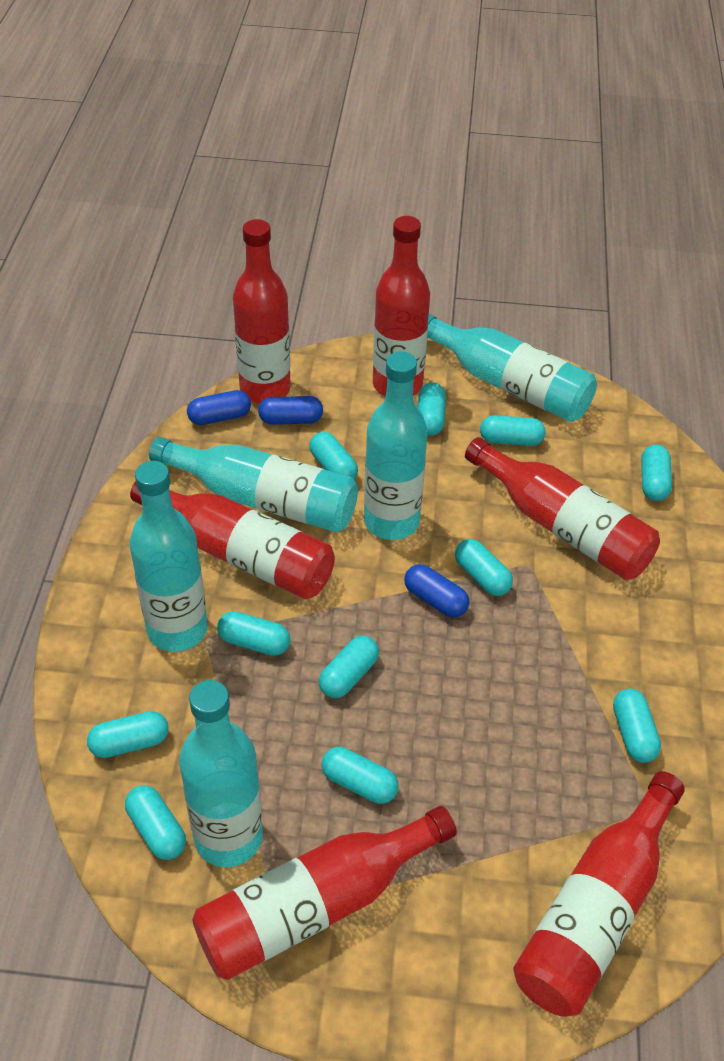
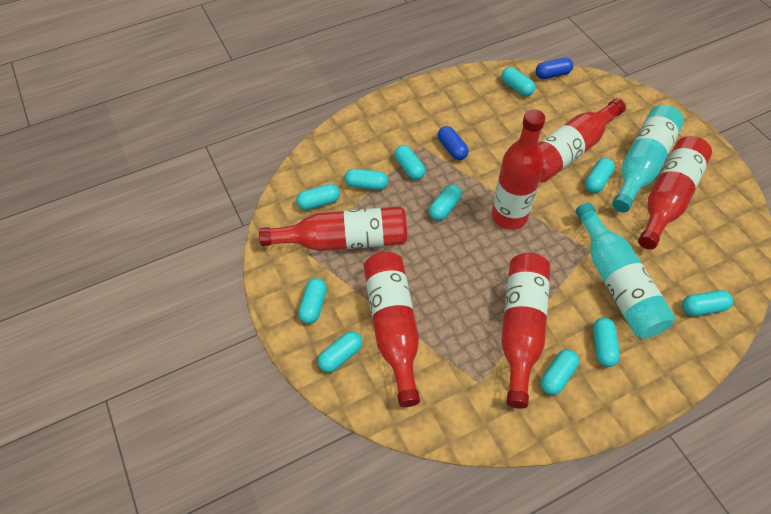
blue capsule: [187,390,251,425] [258,396,323,425] [404,564,469,617] = 3 -> [438,126,469,160] [536,58,573,79] = 2
turquoise bottle: [130,461,208,652] [149,437,358,533] [179,680,263,867] [364,351,428,540] [427,314,597,422] = 5 -> [576,202,675,338] [612,105,684,213] = 2

